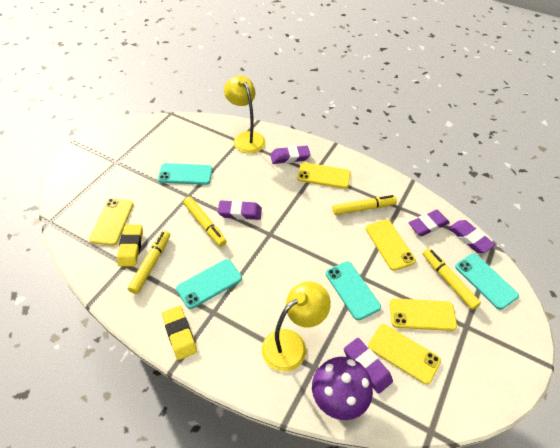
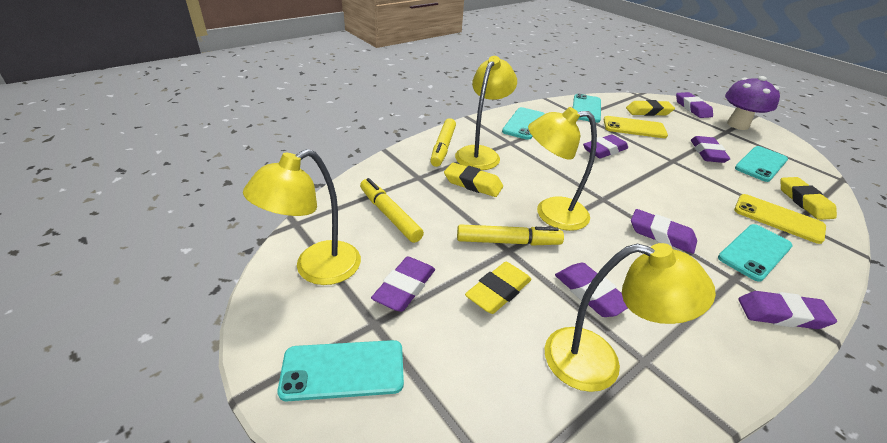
purple eraser: [218,200,262,220] [270,146,310,164] [344,338,393,394] [409,210,450,236] [449,220,495,253] = 5 -> [371,257,435,312] [555,263,628,317] [583,134,628,158] [631,209,697,254] [676,92,713,118] [691,136,730,163] [738,291,837,329] = 7
turquoise phone: [158,163,213,185] [176,259,242,309] [326,261,381,320] [455,253,519,310] = 4 -> [277,340,404,401] [502,107,544,140] [573,93,601,123] [718,224,793,282] [735,146,788,182] = 5
yellow eraser: [117,224,143,266] [162,306,197,360] = 2 -> [444,162,503,197] [465,262,532,314] [626,100,675,116] [780,177,837,220] = 4
yellow lamp: [224,75,266,153] [262,282,331,372] = 2 -> [243,149,361,285] [455,56,517,170] [528,107,597,231] [544,243,716,392] = 4
yellow marker: [128,230,170,294] [183,197,227,247] [332,195,397,215] [423,248,481,310] = 4 -> [360,178,424,243] [430,118,456,167] [457,224,564,246] = 3
yellow phone: [89,198,134,246] [297,162,351,189] [366,219,416,271] [368,324,441,385] [389,298,457,331] = 5 -> [604,116,668,138] [734,194,826,244] = 2

